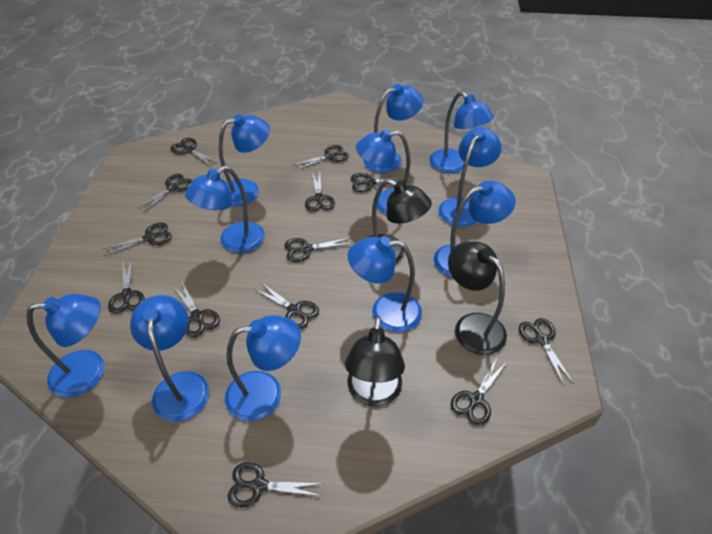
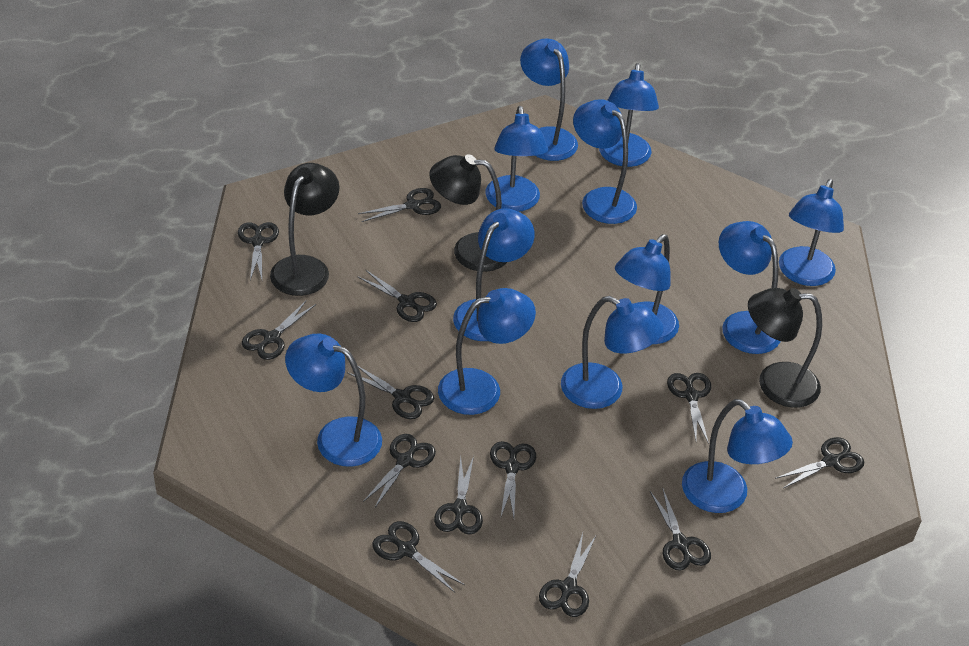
blue lamp: [26,294,104,397] [130,295,209,422] [185,166,265,253] [219,114,270,206] [225,315,301,421] [348,237,422,332] [356,129,411,215] [363,84,423,173] [429,91,494,173] [434,181,516,277] [438,127,502,227] = 11 -> [285,334,382,467] [438,288,536,415] [453,208,535,341] [485,106,548,212] [520,38,578,161] [561,296,664,409] [573,99,637,224] [599,63,659,167] [615,234,679,344] [682,399,793,513] [719,221,781,354] [779,179,844,286] = 12

